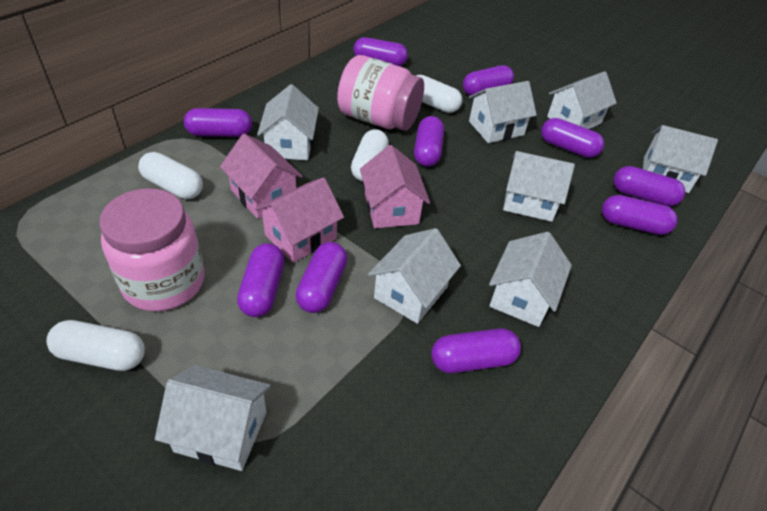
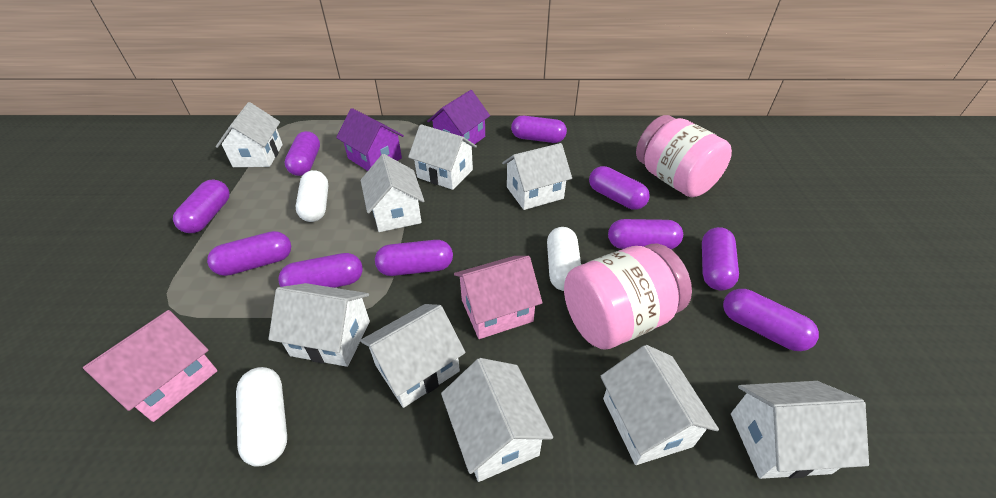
pink house: [220,134,303,219] [255,177,344,263] [360,145,430,228] = 3 -> [83,310,217,422] [454,256,542,339] = 2
purple house: none = 0 -> [336,108,404,171] [427,90,490,144] = 2
white capsule: [46,320,145,371] [138,152,203,199] [351,129,389,182] [416,75,462,113] = 4 -> [236,367,287,467] [296,170,328,222] [547,227,581,291] = 3
white house: [155,365,271,471] [257,84,319,161] [368,228,461,324] [469,81,537,143] [489,232,572,327] [503,151,575,222] [547,71,617,129] [643,125,718,193] = 8 -> [216,102,283,167] [269,283,370,367] [360,304,465,408] [361,154,424,232] [408,124,477,190] [441,358,553,482] [502,143,572,210] [601,345,719,465] [731,381,869,479] = 9

